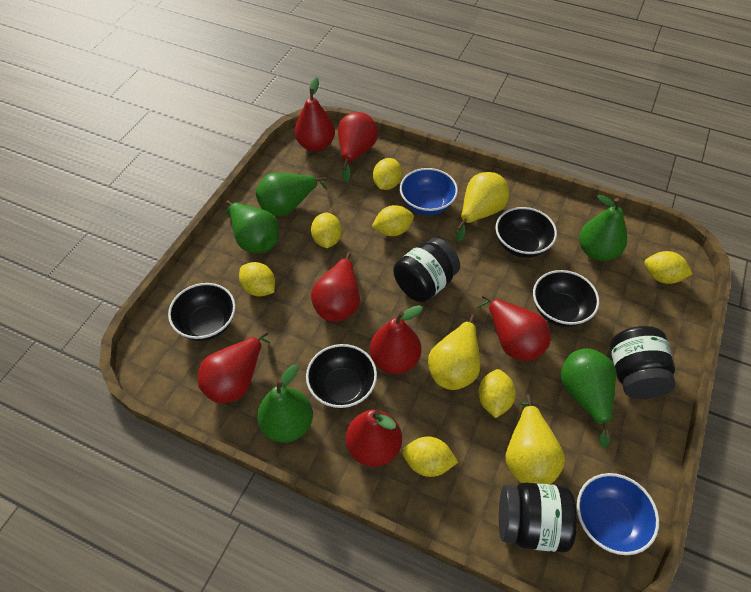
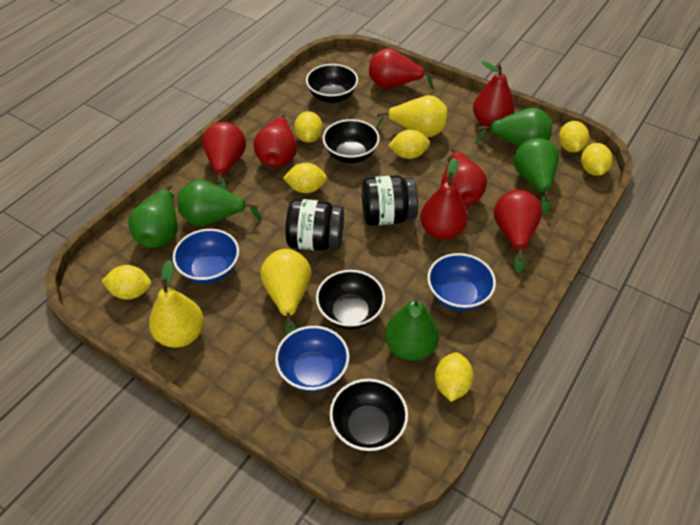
black jar: [394,238,460,302] [499,482,577,552] [610,326,676,399] = 3 -> [286,199,344,251] [362,175,418,226] = 2
blue bowl: [400,168,458,215] [577,473,659,555] = 2 -> [173,229,239,284] [275,326,349,392] [427,253,496,311] = 3

